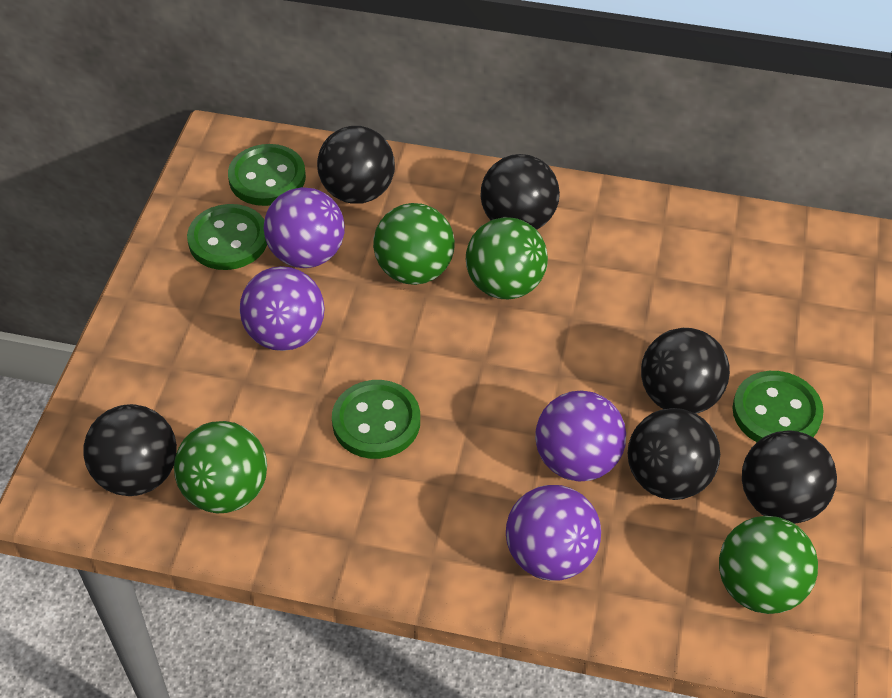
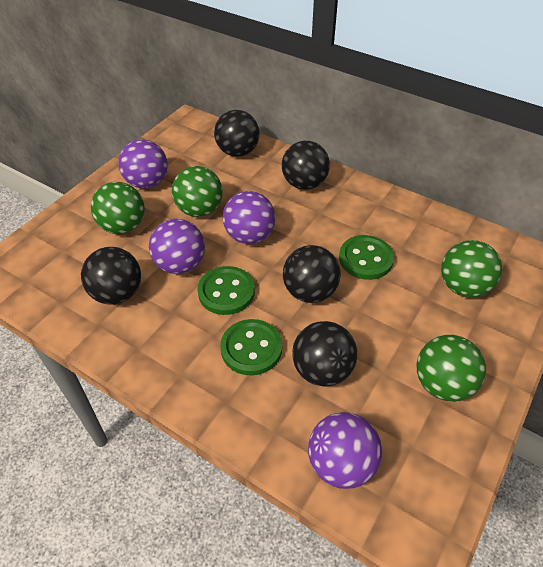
black ball: [83,404,177,496] [317,126,395,204] [481,154,560,230] [628,408,720,500] [641,328,730,414] [742,431,837,524] = 6 -> [81,247,141,305] [214,110,260,157] [282,141,330,190] [283,245,341,303] [292,321,357,387] = 5
green button: [187,204,267,270] [228,144,306,206] [332,380,420,459] [732,371,824,442] = 4 -> [197,266,255,315] [220,319,282,376] [339,235,394,280] = 3

